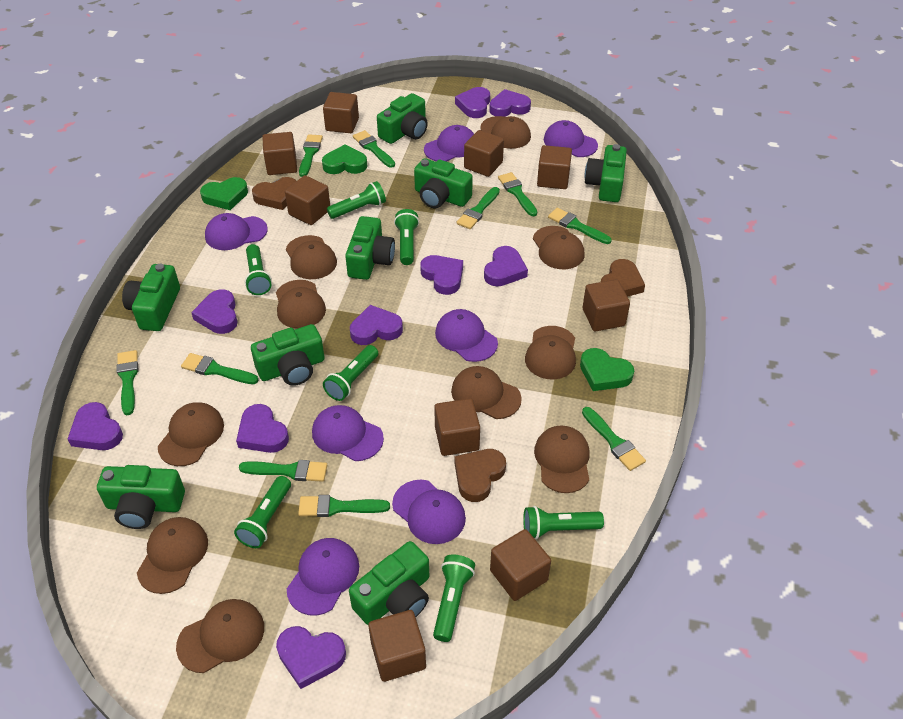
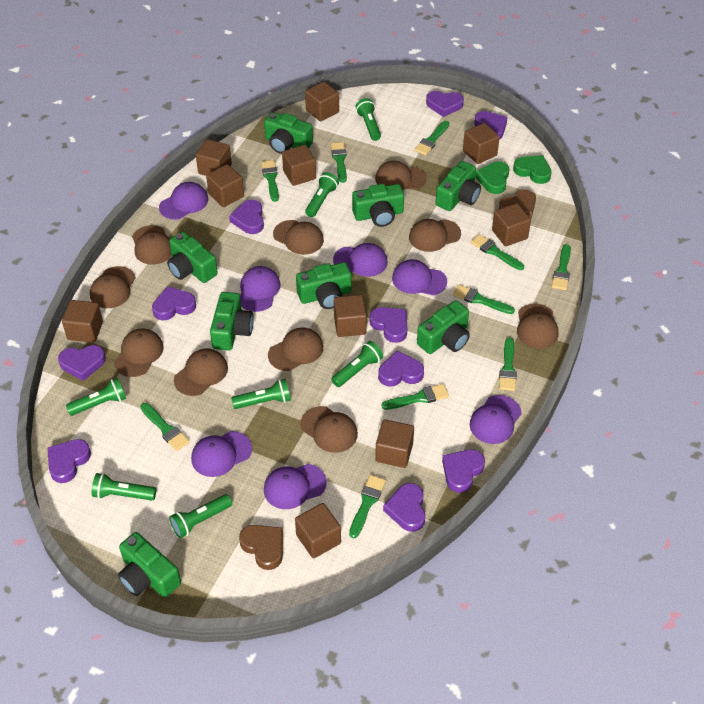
brown cube: [262,132,297,175] [285,175,330,225] [323,92,359,133] [368,610,426,682] [434,398,480,456] [464,130,504,177] [490,529,551,601] [537,145,572,189] [583,279,630,332] = 9 -> [62,300,103,343] [196,139,232,176] [206,164,244,207] [282,145,316,186] [295,503,341,558] [305,82,339,121] [334,295,367,337] [375,419,414,468] [463,123,500,164] [492,203,531,246] = 10
brown heart: [252,177,296,210] [455,449,506,502] [601,259,645,297] = 3 -> [239,525,283,570] [499,189,536,219] = 2
green heart: [200,177,248,210] [322,144,367,174] [580,348,634,391] = 3 -> [475,161,509,194] [513,155,552,184] = 2
purple heart: [68,402,123,450] [191,289,238,334] [236,404,289,453] [276,626,346,689] [350,305,403,345] [420,255,463,295] [455,87,490,118] [484,246,528,287] [489,89,531,117] = 9 -> [48,439,91,483] [58,345,106,381] [152,286,196,320] [229,200,264,234] [369,307,408,343] [378,351,424,387] [383,483,426,532] [426,91,464,117] [442,450,485,493] [474,111,508,139] = 10

